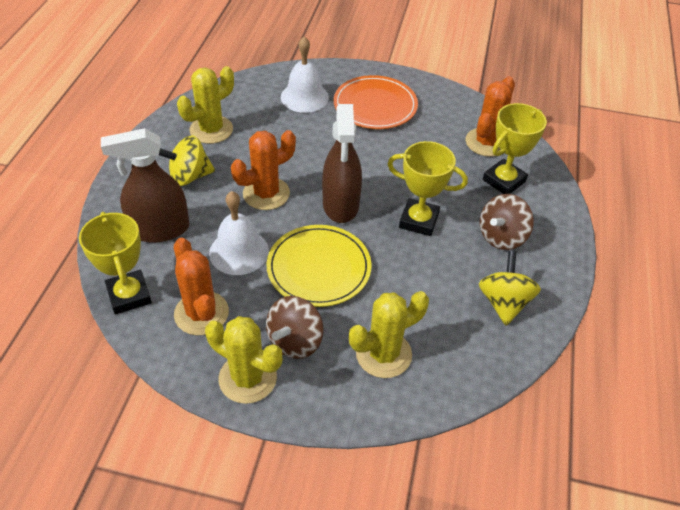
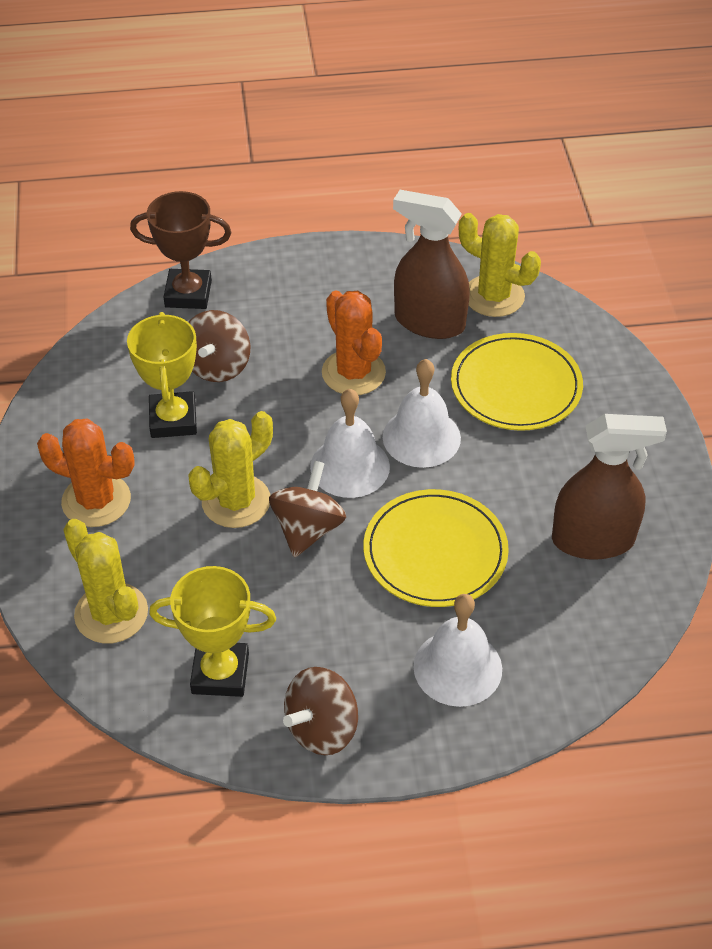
brown spinning top: [266,296,324,359] [480,194,534,250] = 2 -> [189,310,250,382] [269,461,346,558] [283,667,358,755] = 3
brown trophy: none = 0 -> [130,191,231,309] = 1
orange cactus: [174,238,229,335] [231,130,296,210] [465,76,515,157] = 3 -> [37,419,135,527] [322,291,386,395] = 2
orange plate: [334,75,418,129] = 1 -> none = 0
white bell: [209,191,269,275] [281,36,329,113] = 2 -> [310,389,390,498] [383,359,461,468] [413,594,502,707] = 3
yellow plate: [266,225,371,307] = 1 -> [363,489,509,607] [451,333,583,431] = 2
yellow spinning top: [159,135,215,186] [479,251,541,326] = 2 -> none = 0
yellow trophy: [79,212,152,315] [388,141,468,236] [483,103,547,194] = 3 -> [127,312,197,438] [149,566,276,697] = 2

